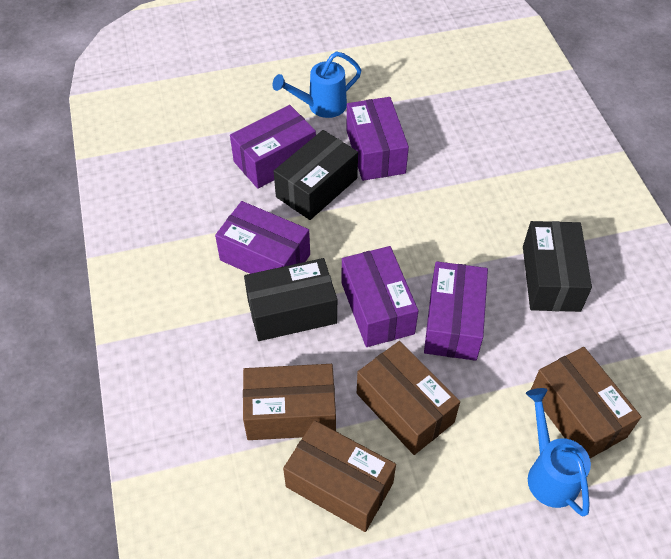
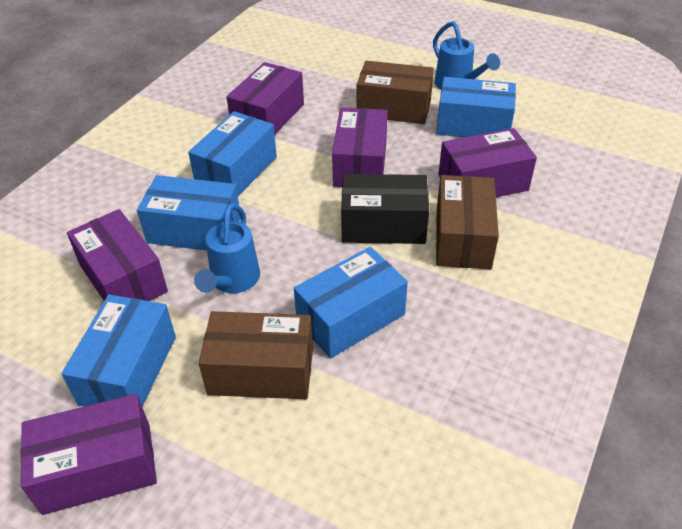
black box: [244,258,337,341] [274,130,358,220] [523,221,592,312] = 3 -> [341,174,429,244] = 1
blue box: none = 0 -> [61,295,176,407] [137,175,241,251] [188,111,277,196] [294,247,408,359] [436,77,516,137] = 5
brown box: [243,364,336,440] [283,420,396,532] [357,341,460,455] [531,347,641,458] = 4 -> [199,311,313,399] [357,61,434,124] [436,175,499,269] = 3

